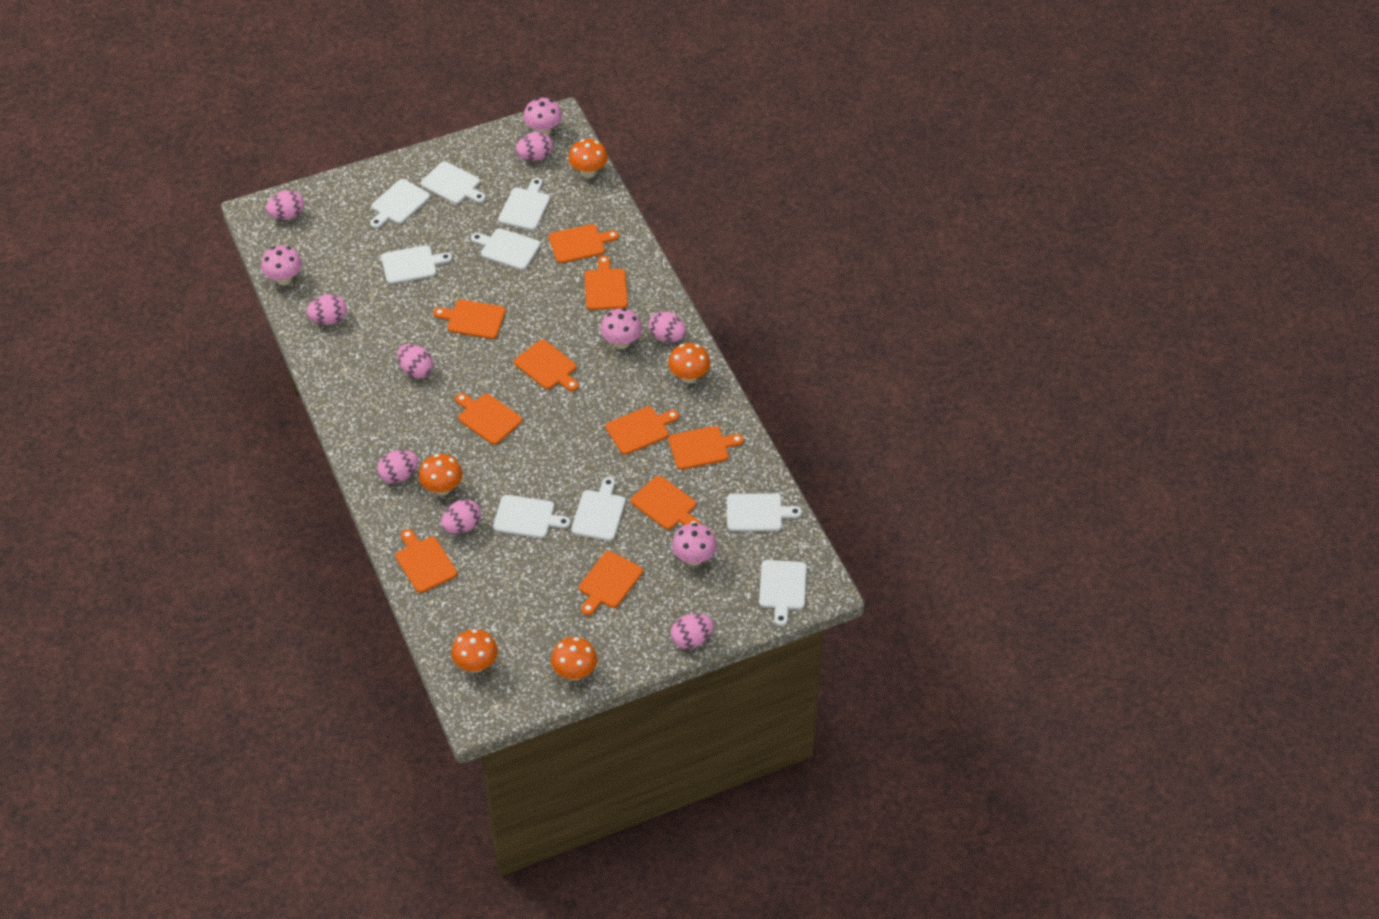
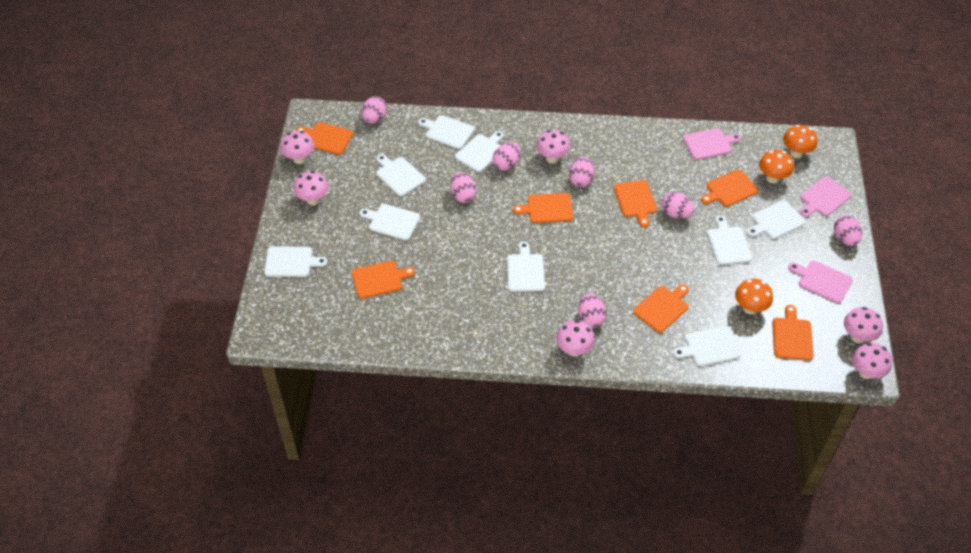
orange cutting board: [395,529,457,593] [433,299,506,339] [455,393,522,445] [514,340,579,391] [549,224,619,263] [579,551,643,616] [584,255,628,310] [605,406,679,455] [631,476,700,530] [668,426,744,470] = 10 -> [296,122,353,155] [352,261,415,299] [513,193,573,223] [614,180,657,227] [633,284,689,333] [701,169,759,207] [772,305,814,360] = 7
orange mushroom: [419,454,463,496] [451,629,498,673] [551,637,597,681] [568,139,608,178] [668,343,710,384] = 5 -> [735,279,773,314] [759,150,794,183] [783,125,817,158] = 3
pink cutting board: none = 0 -> [683,128,741,160] [788,261,853,303] [800,176,852,217] = 3
pink egg: [266,190,304,220] [307,294,347,325] [377,450,419,484] [397,344,433,378] [441,499,481,534] [516,132,553,161] [648,311,686,342] [671,614,714,649] = 8 -> [362,96,387,123] [450,172,476,203] [492,142,521,171] [569,157,594,187] [578,294,606,328] [662,192,694,219] [834,215,862,246] = 7
pink mushroom: [261,245,302,285] [523,98,562,135] [600,308,642,349] [672,523,717,566] = 4 -> [281,131,314,164] [294,171,329,205] [536,130,570,163] [556,320,595,357] [844,307,883,343] [852,342,892,379] = 6

